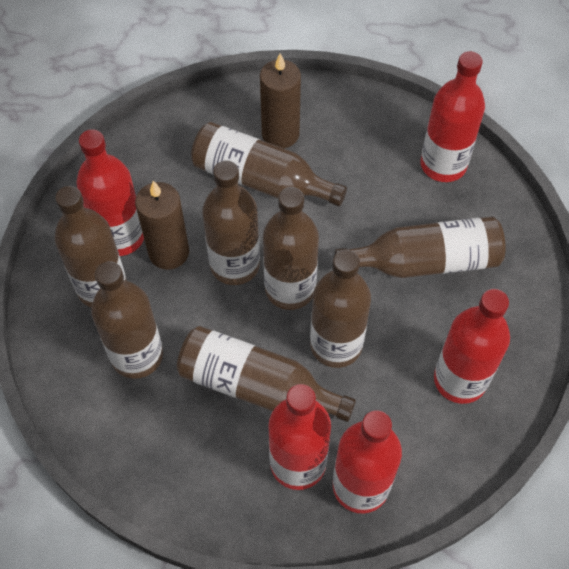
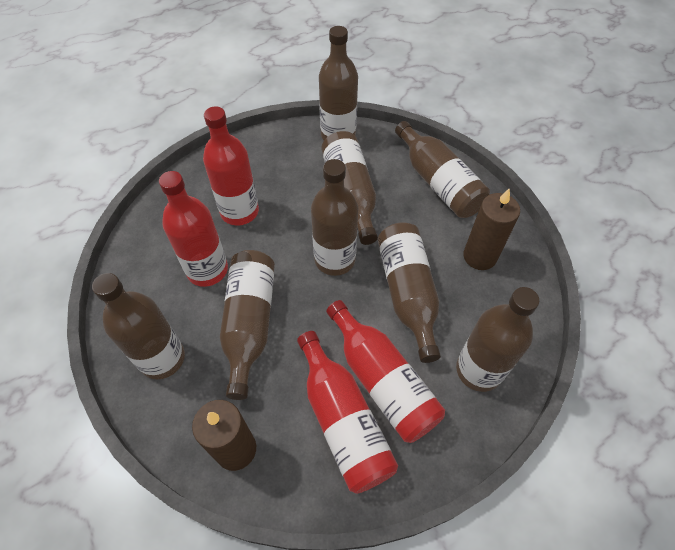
red bottle: [76,129,144,256] [268,384,331,490] [333,410,402,513] [421,51,485,182] [434,289,510,404] = 5 -> [159,171,228,287] [203,106,259,225] [297,331,398,494] [326,300,445,443] = 4

